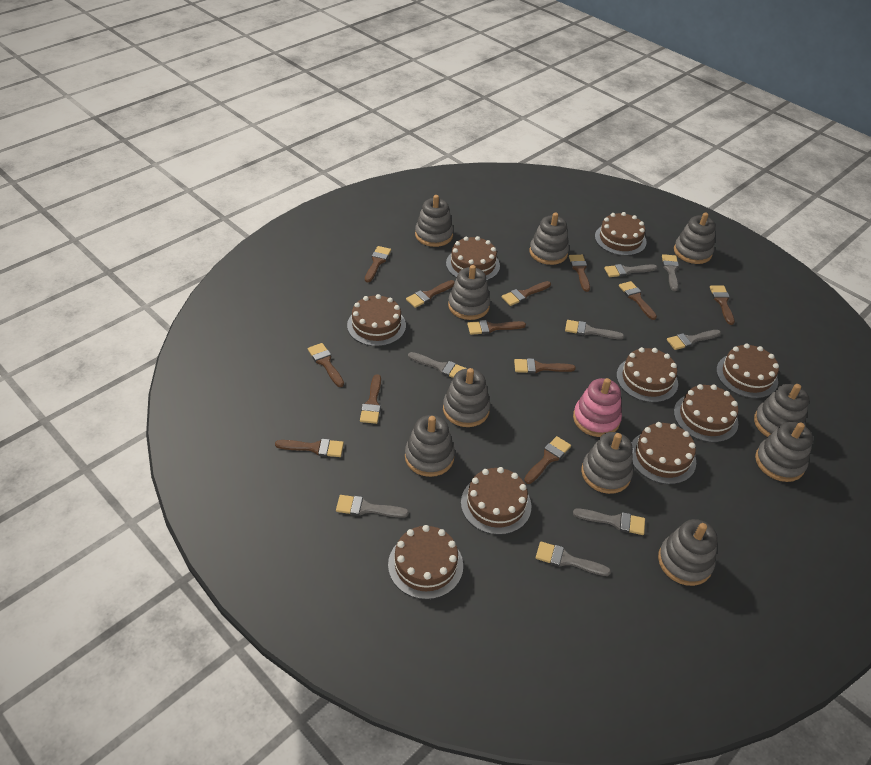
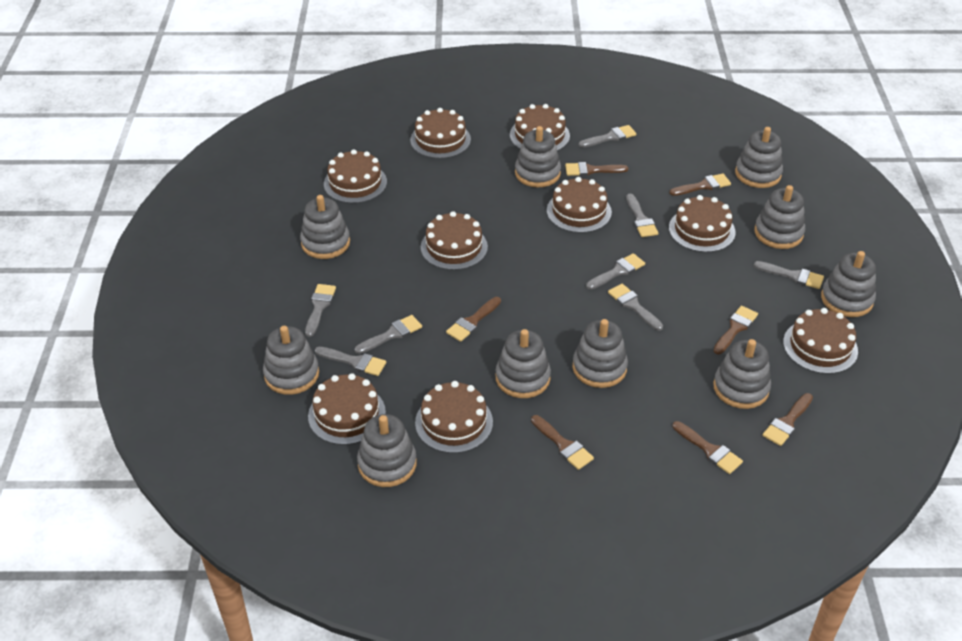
brown brush: [275,439,344,457] [308,343,344,387] [360,374,381,424] [365,246,391,282] [406,280,455,308] [467,320,526,335] [502,281,551,306] [514,358,576,374] [524,436,571,484] [569,255,590,292] [619,281,657,320] [710,285,735,325] = 12 -> [446,297,501,342] [531,415,594,470] [565,162,628,176] [669,173,731,196] [673,421,743,474] [714,306,758,354] [762,393,813,446] = 7
pink stacking toy: [573,378,622,437] = 1 -> none = 0

